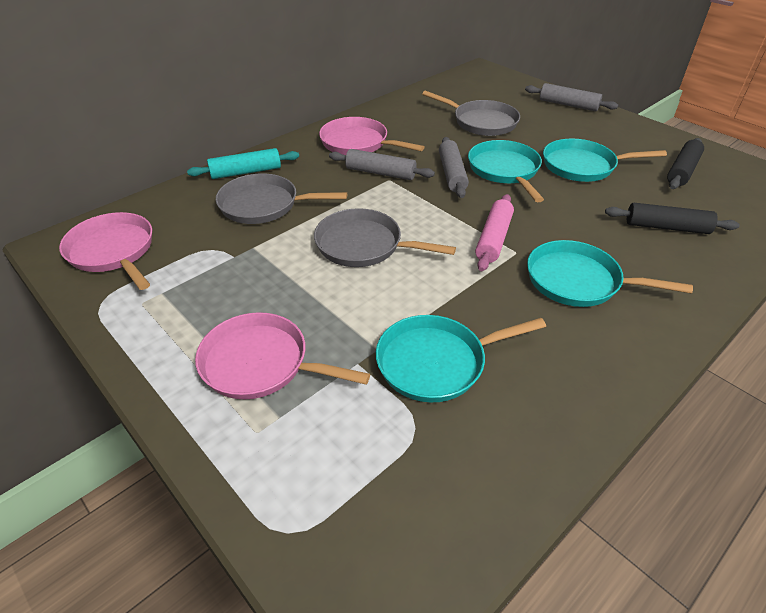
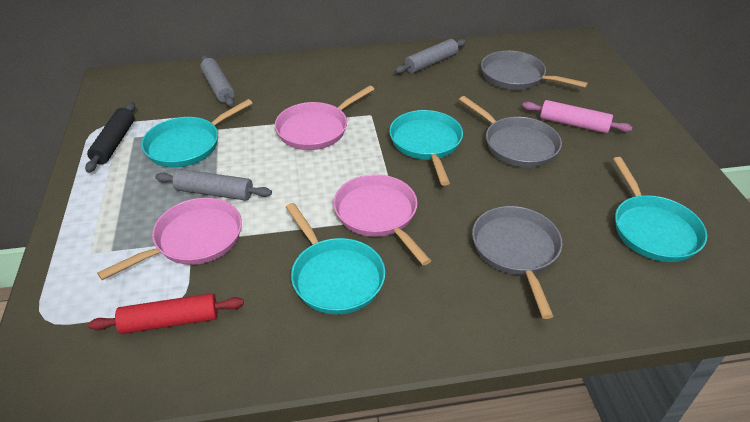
black rolling pin: [605,203,740,234] [667,138,704,189] = 2 -> [85,102,135,173] = 1
red rolling pin: none = 0 -> [88,293,244,334] = 1
turquoise rolling pin: [187,148,299,179] = 1 -> none = 0

